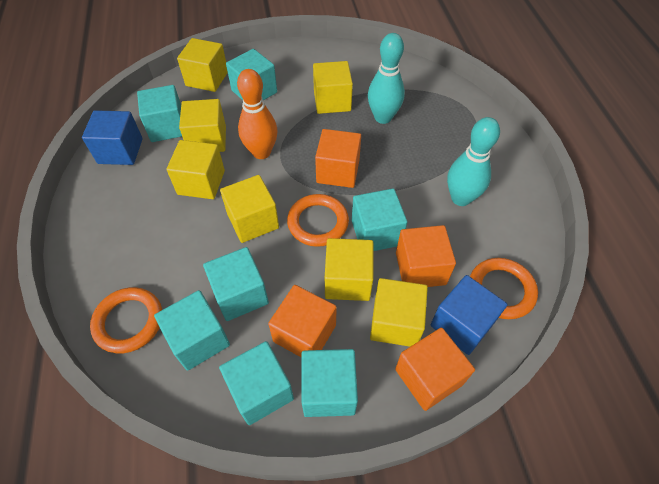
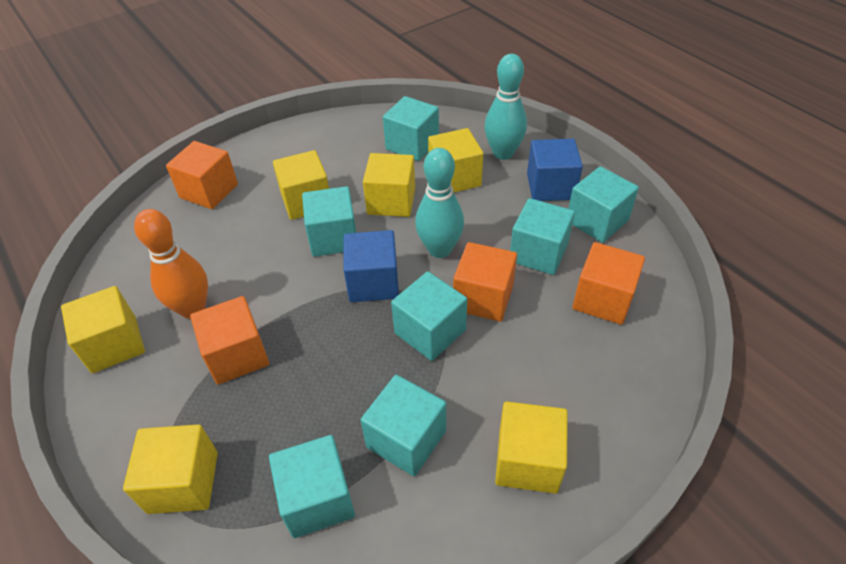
orange ring: [90,287,162,353] [287,194,349,247] [470,258,538,319] = 3 -> none = 0
yellow cube: [166,140,225,199] [177,38,228,92] [179,99,226,152] [220,175,279,243] [313,61,353,114] [325,238,373,301] [370,278,428,347] = 7 -> [61,286,145,373] [123,424,218,514] [273,150,329,220] [363,153,415,217] [428,128,483,193] [495,401,568,494] = 6

